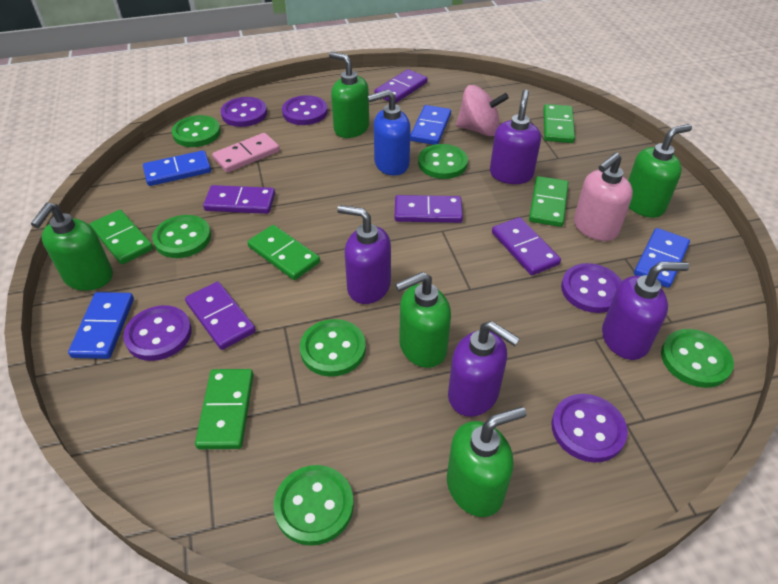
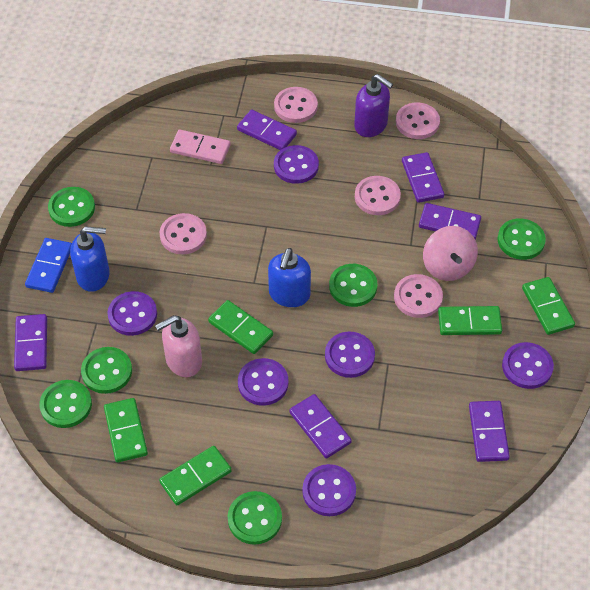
blue domino: [68,292,134,359] [143,150,211,186] [410,105,451,145] [634,228,690,288] = 4 -> [25,238,72,293] = 1
blue soap dispenser: [367,89,411,176] = 1 -> [70,226,110,292] [268,248,311,307] = 2
green soap dispenser: [31,203,113,291] [329,52,369,138] [395,272,451,368] [447,407,527,517] [628,124,692,218] = 5 -> none = 0
pink button: none = 0 -> [160,213,207,255] [274,87,318,123] [355,176,401,215] [394,274,443,318] [396,103,440,139] = 5
purple button: [123,305,192,361] [221,97,267,127] [282,95,328,125] [552,394,628,463] [561,263,622,313] = 5 -> [108,291,157,336] [238,358,288,406] [274,145,319,184] [302,464,356,516] [325,332,375,378] [502,342,554,389] = 6
purple domino: [185,282,256,350] [203,185,275,214] [374,69,428,104] [395,195,463,223] [492,217,561,275] = 5 -> [14,314,47,371] [237,110,297,150] [289,394,352,458] [402,152,444,203] [419,203,481,239] [469,401,510,462] = 6
purple soap dispenser: [337,205,391,304] [448,321,520,417] [490,90,541,184] [602,262,689,360] = 4 -> [354,74,393,137] = 1

